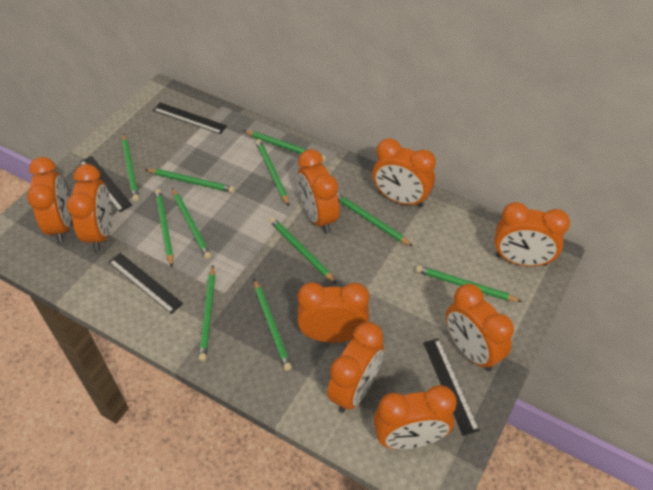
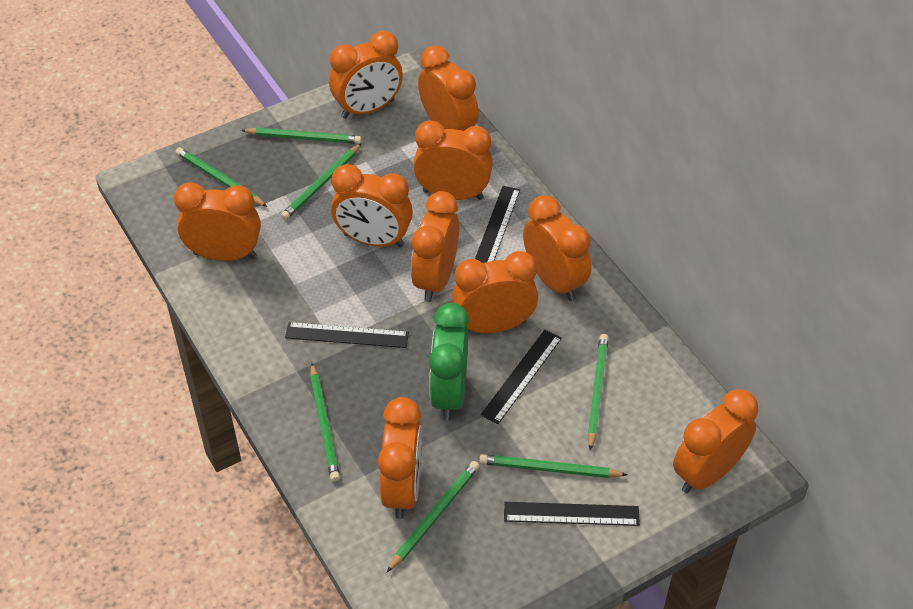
green clock: none = 0 -> [429,303,469,420] = 1
green pencil: [122,134,139,201] [145,169,235,193] [155,189,173,267] [172,188,211,259] [198,266,215,361] [244,131,326,162] [254,279,292,371] [256,139,289,206] [269,217,337,284] [337,193,413,246] [416,265,522,302] = 11 -> [176,147,267,207] [241,128,362,144] [281,143,362,220] [310,363,340,482] [387,461,479,572] [479,454,627,478] [587,334,609,451] = 7
orange clock: [27,157,71,243] [67,164,112,251] [297,149,340,233] [297,282,369,343] [327,322,384,413] [373,138,436,207] [373,385,457,449] [446,284,514,371] [494,202,570,266] = 9 -> [174,182,261,261] [329,31,403,119] [331,164,413,248] [378,397,422,519] [411,191,459,302] [413,120,493,200] [418,46,479,131] [452,251,538,333] [523,195,591,301] [673,389,758,493] = 10

